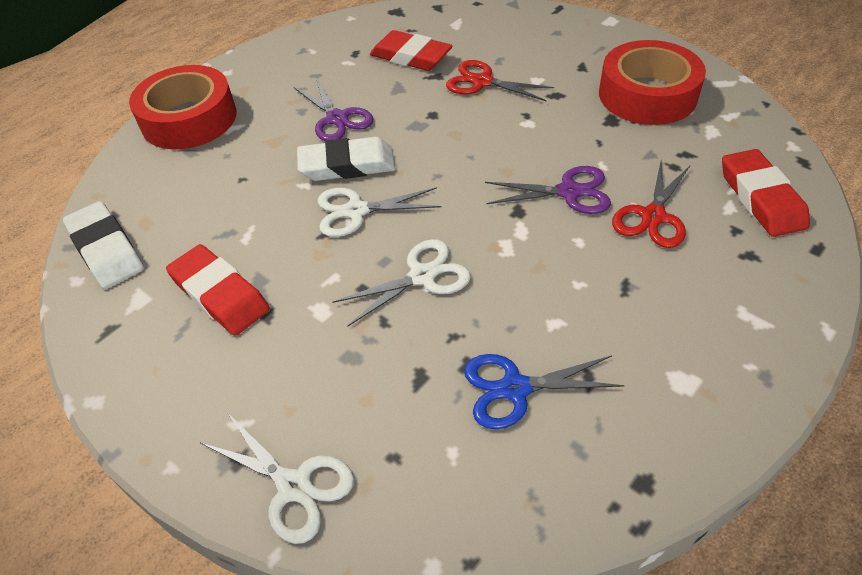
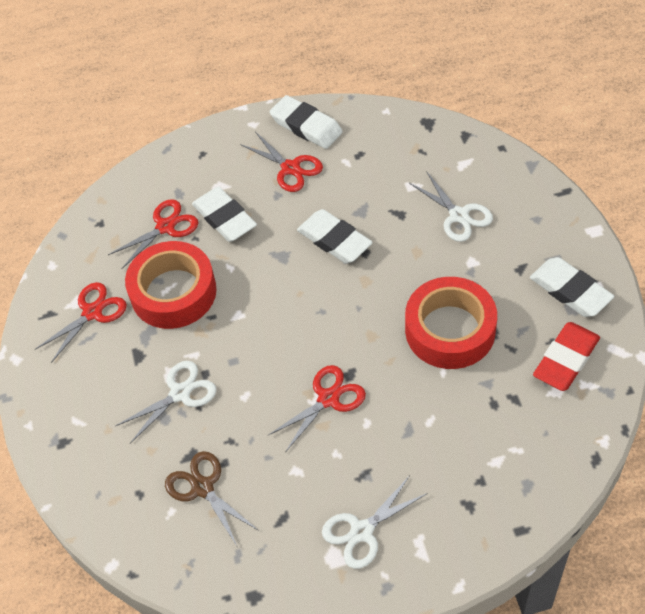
blue scissors: [464,354,625,429] = 1 -> none = 0
brown scissors: none = 0 -> [165,451,259,546] = 1
purple scissors: [294,79,374,141] [485,166,611,214] = 2 -> none = 0
red eraser: [166,244,270,336] [370,30,453,71] [722,149,810,237] = 3 -> [533,322,600,391] = 1
red scissors: [446,60,554,101] [612,161,691,248] = 2 -> [35,282,127,363] [108,199,199,269] [240,132,323,192] [268,365,366,451] = 4
white eraser: [63,201,144,289] [297,137,396,181] = 2 -> [192,187,257,242] [270,95,343,149] [297,209,373,264] [530,257,614,317] = 4

